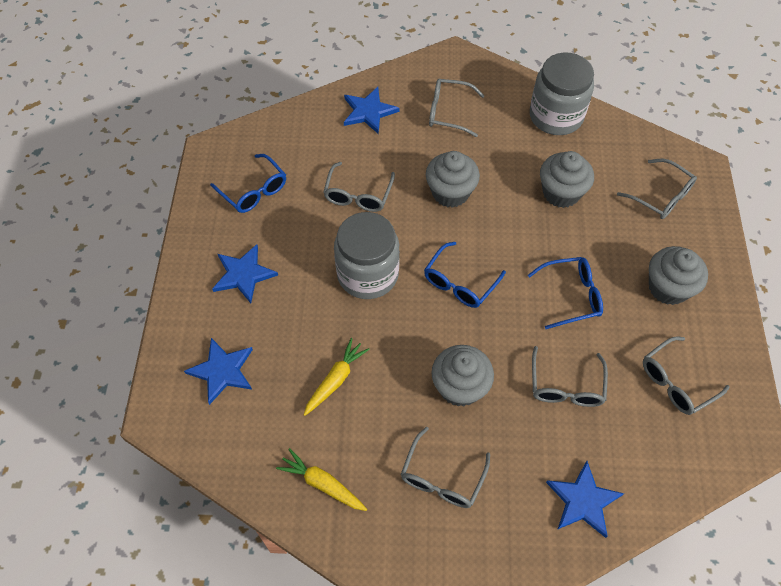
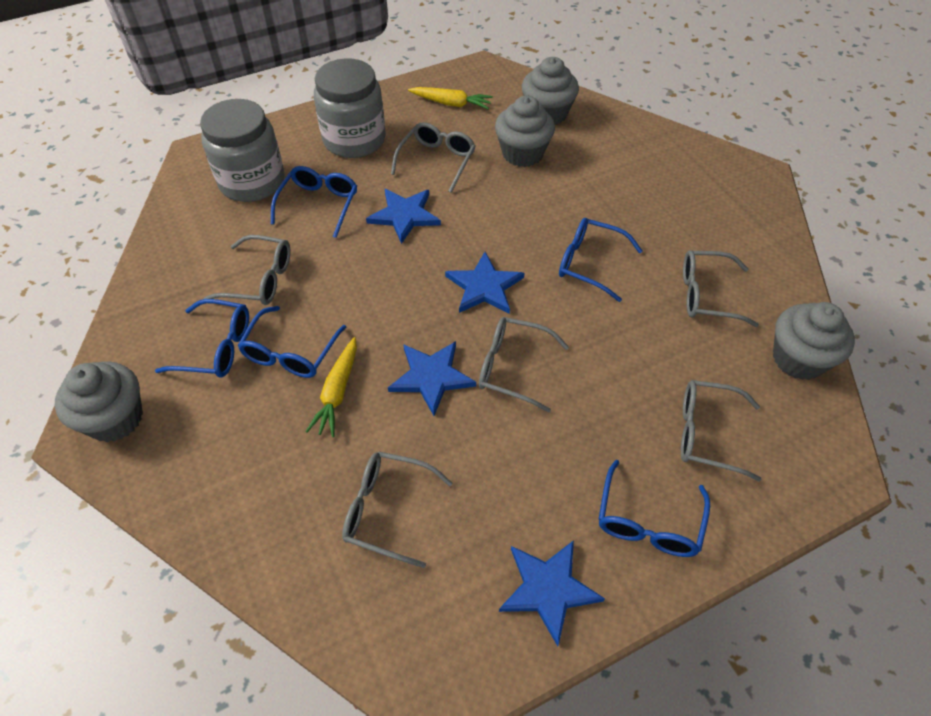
blue glasses: [210,154,286,213] [424,242,506,308] [528,257,603,329] = 3 -> [155,299,249,378] [237,306,347,378] [271,166,357,238] [559,218,642,302] [599,460,710,557] = 5

